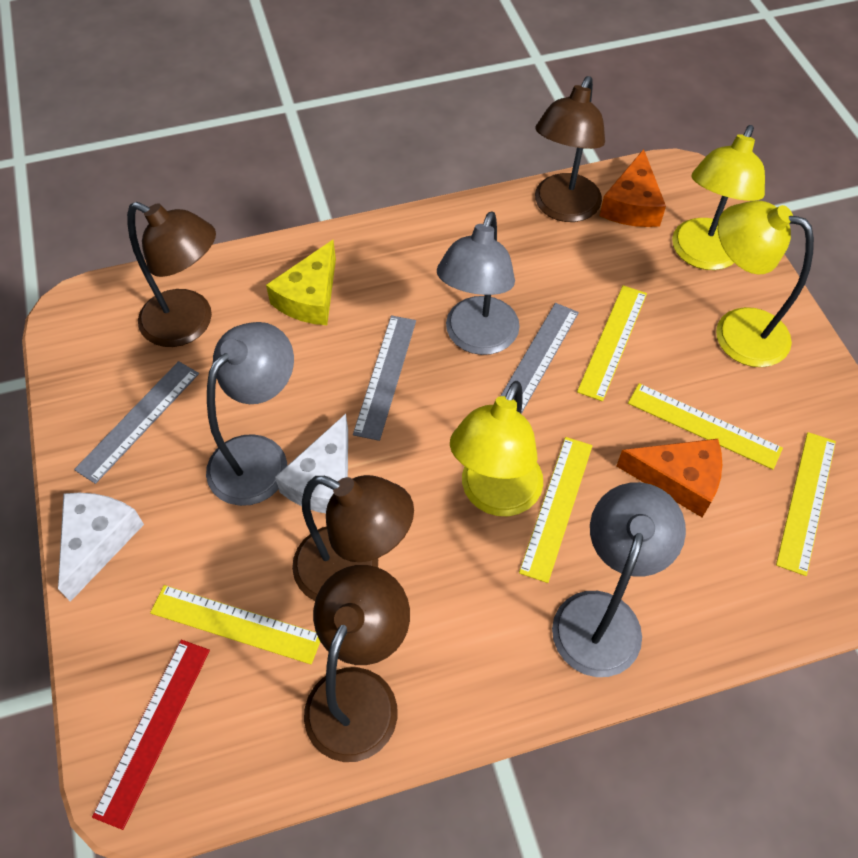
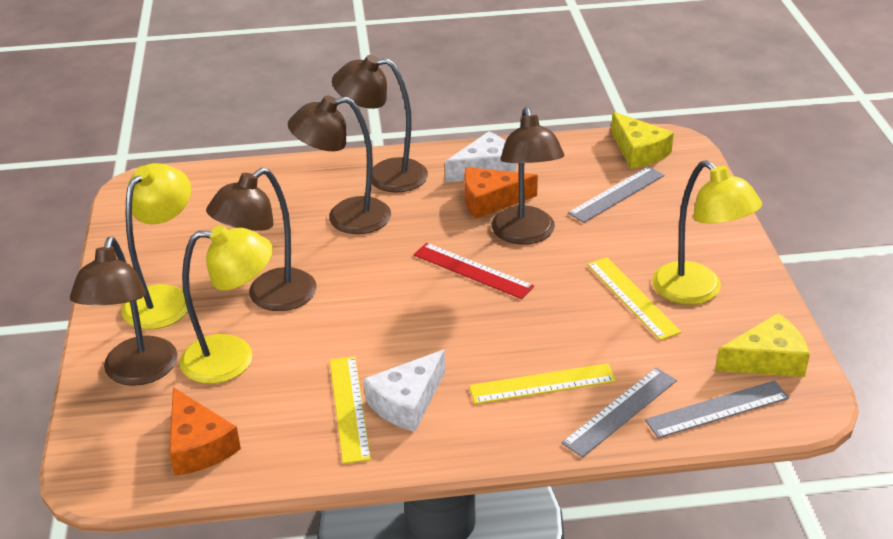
brown lamp: [127,202,216,347] [292,475,414,601] [304,565,410,762] [535,76,605,222] = 4 -> [70,237,177,386] [206,168,317,311] [288,95,391,234] [332,55,428,193] [491,107,564,245] = 5
grey lamp: [206,322,294,506] [437,211,520,355] [552,482,686,677] = 3 -> none = 0
yellow cheese: [266,240,336,325] = 1 -> [611,112,674,169] [715,313,810,377] = 2
yellow ruler: [150,585,320,664] [519,437,592,583] [577,285,647,401] [628,383,783,470] [776,432,836,576] = 5 -> [330,356,371,464] [469,363,616,404] [587,257,681,341] = 3

